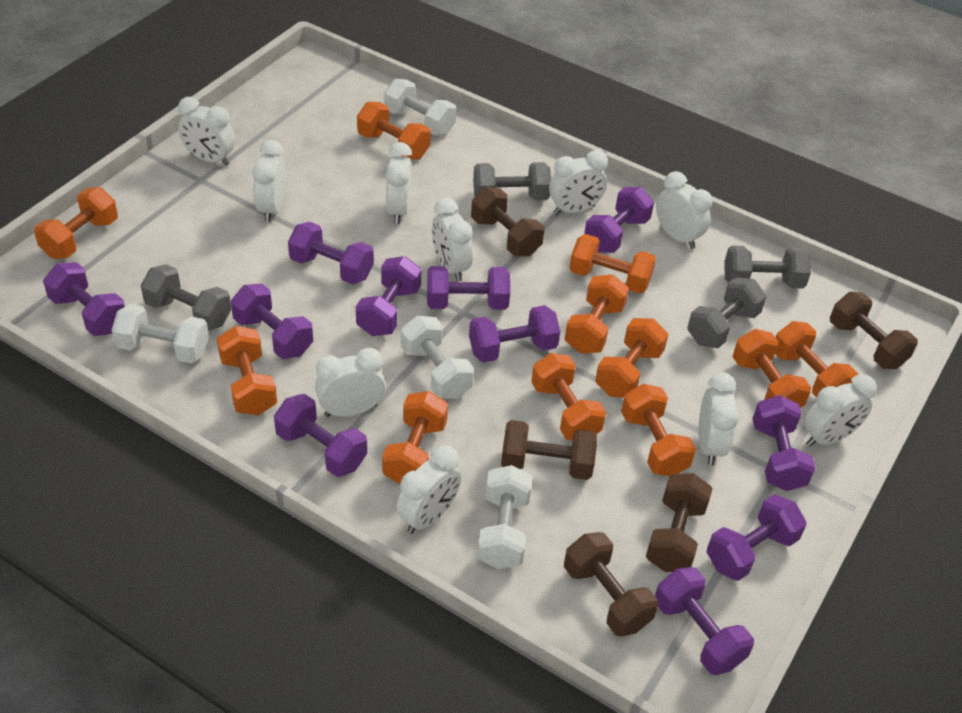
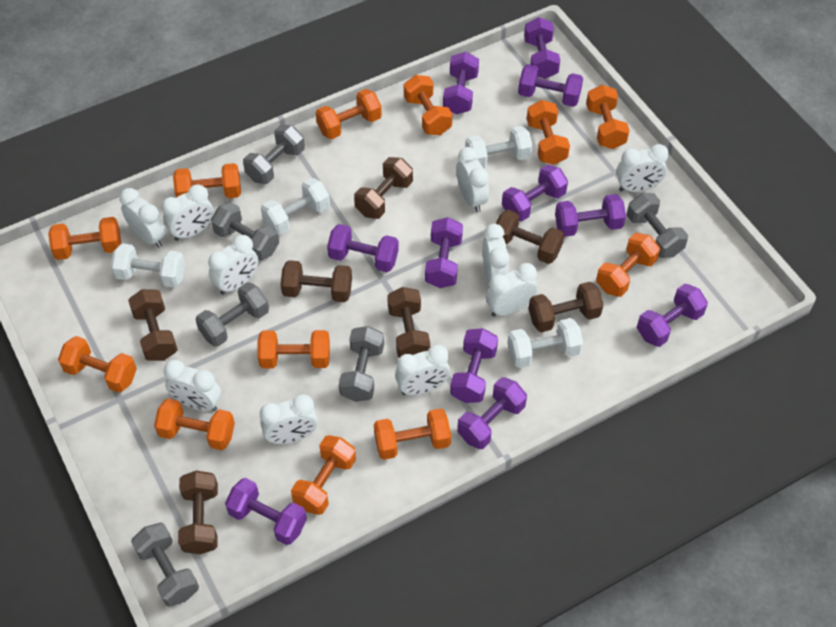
brown dumbbell: [471,187,544,257] [501,420,597,480] [564,532,658,637] [646,473,713,572] [830,292,918,369] = 5 -> [128,289,178,361] [178,471,218,554] [281,260,352,302] [354,157,413,219] [387,287,430,358] [496,209,564,264] [529,282,603,332] = 7
grey dumbbell: [140,264,231,331] [473,162,551,201] [687,277,767,348] [724,245,811,288] = 4 -> [131,523,199,607] [196,282,269,347] [211,202,279,261] [243,125,305,184] [339,326,384,402] [627,193,688,258] = 6
orange dumbbell: [34,187,118,259] [217,326,277,415] [357,102,431,160] [382,391,448,484] [531,353,606,440] [565,274,629,354] [569,234,656,294] [595,318,669,398] [621,384,696,476] [733,329,811,408] [775,321,858,398] = 11 -> [48,217,121,260] [58,336,137,393] [154,399,235,450] [173,163,241,198] [258,330,330,368] [291,435,356,515] [316,89,382,139] [374,408,451,460] [404,75,452,135] [527,100,570,165] [586,85,630,149] [596,233,660,297] = 12

